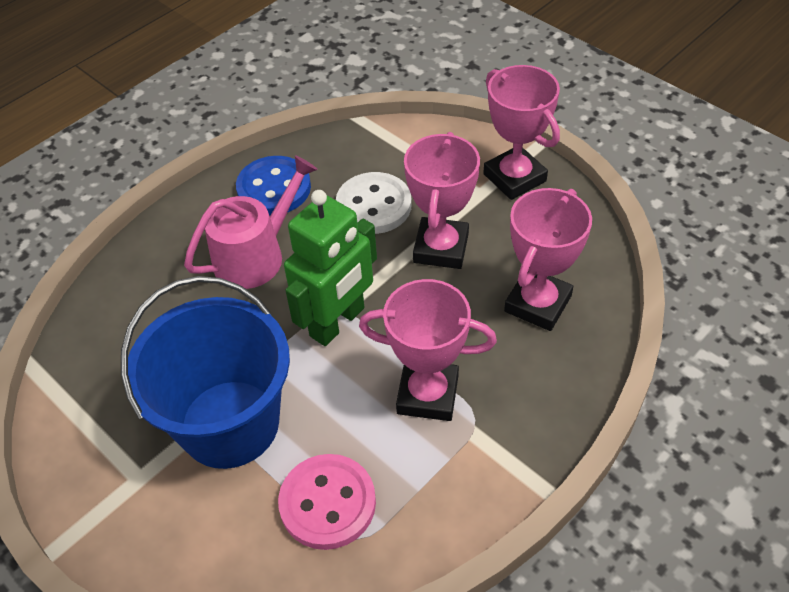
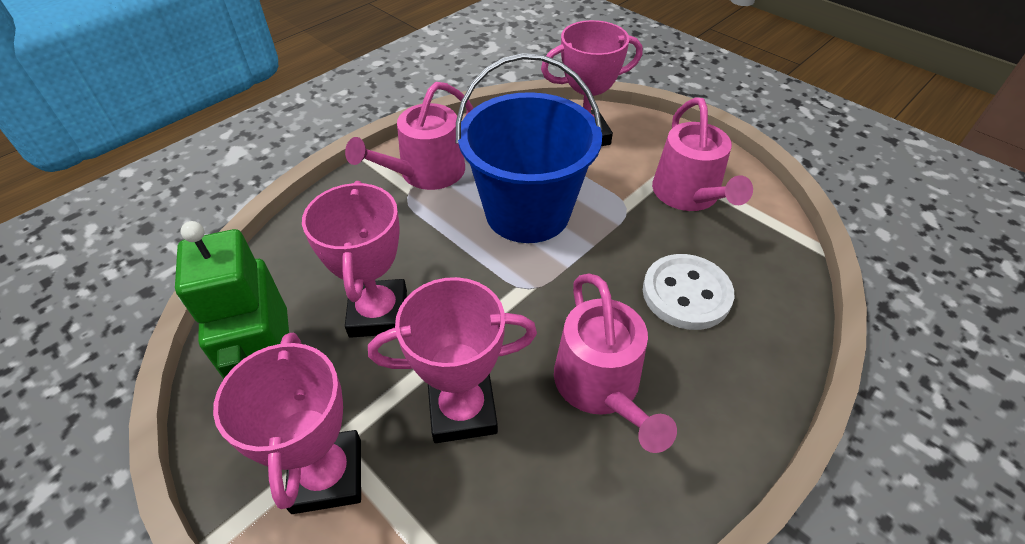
blue button: [236,156,311,216] = 1 -> none = 0
pink button: [278,454,376,550] = 1 -> none = 0
pink watering can: [184,155,318,289] = 1 -> [345,82,473,190] [554,274,677,453] [652,97,753,211] = 3

